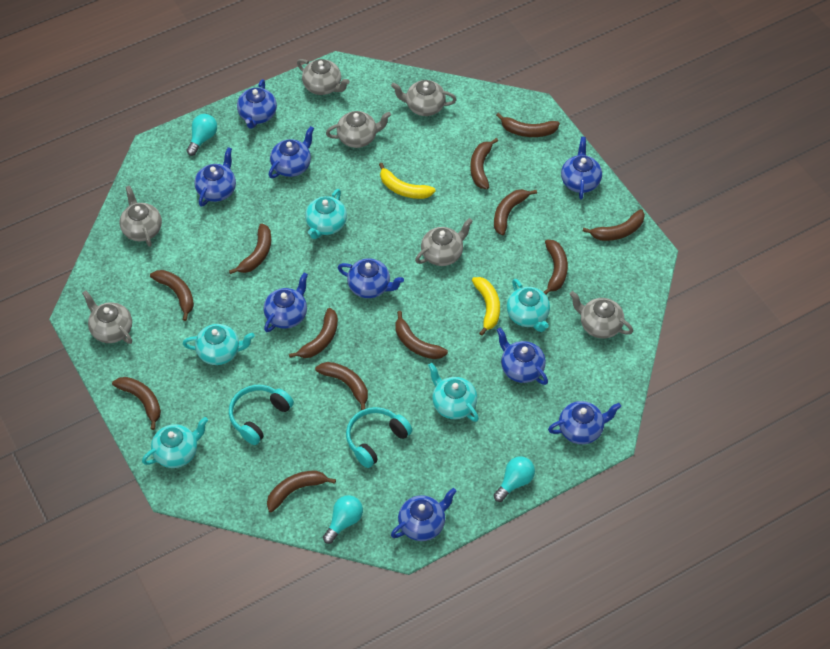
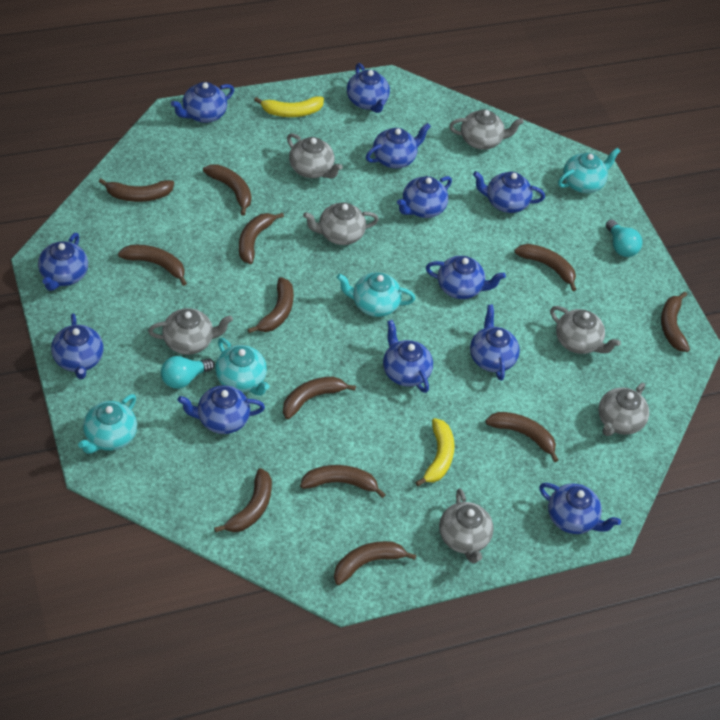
blue teapot: [194,147,236,207] [237,79,277,129] [264,273,308,332] [268,126,314,178] [338,258,404,298] [391,488,457,541] [497,328,548,385] [548,401,621,444] [561,137,602,200] = 9 -> [38,233,88,291] [51,313,103,379] [171,82,234,123] [178,385,265,434] [347,63,390,113] [366,123,431,169] [383,320,433,393] [397,176,452,218] [426,256,506,299] [470,305,520,381] [473,171,545,213] [539,483,621,534] = 12
turquoise headphones: [229,385,294,445] [346,407,412,468] = 2 -> none = 0
turquoise light bulb: [187,114,217,156] [323,495,363,544] [494,456,535,502] = 3 -> [161,356,215,389] [606,220,642,257] = 2
turquoise teapot: [142,417,208,468] [183,324,255,365] [305,189,347,239] [428,363,479,422] [507,279,550,332] = 5 -> [78,394,137,454] [215,338,269,396] [337,272,415,317] [558,148,620,193] = 4

